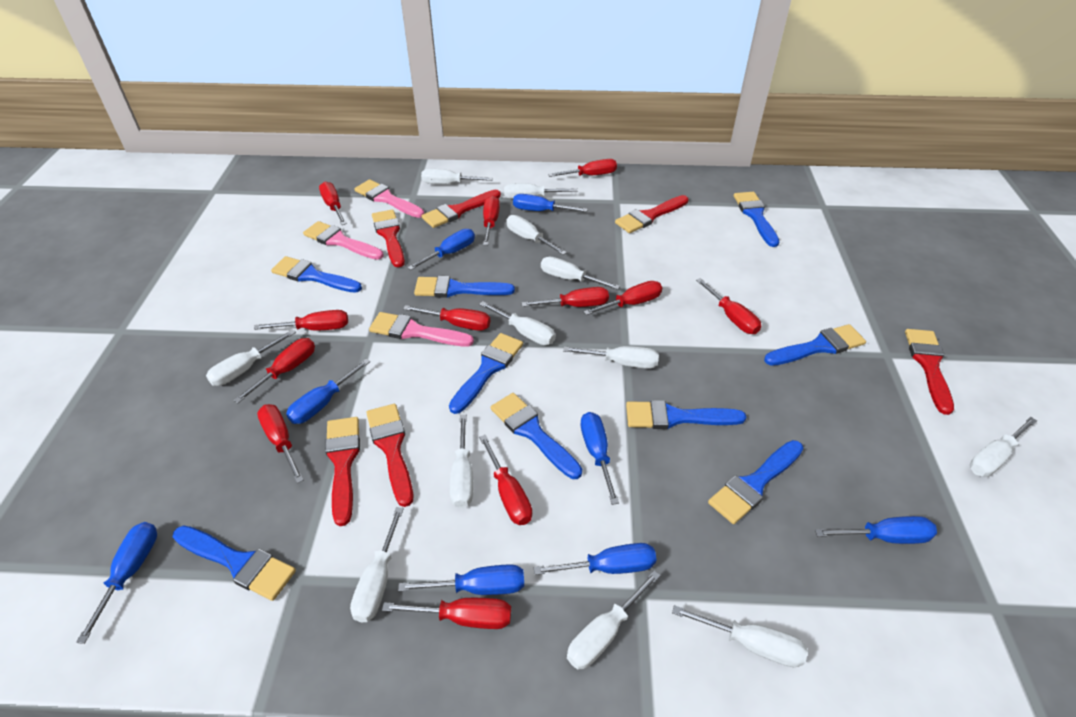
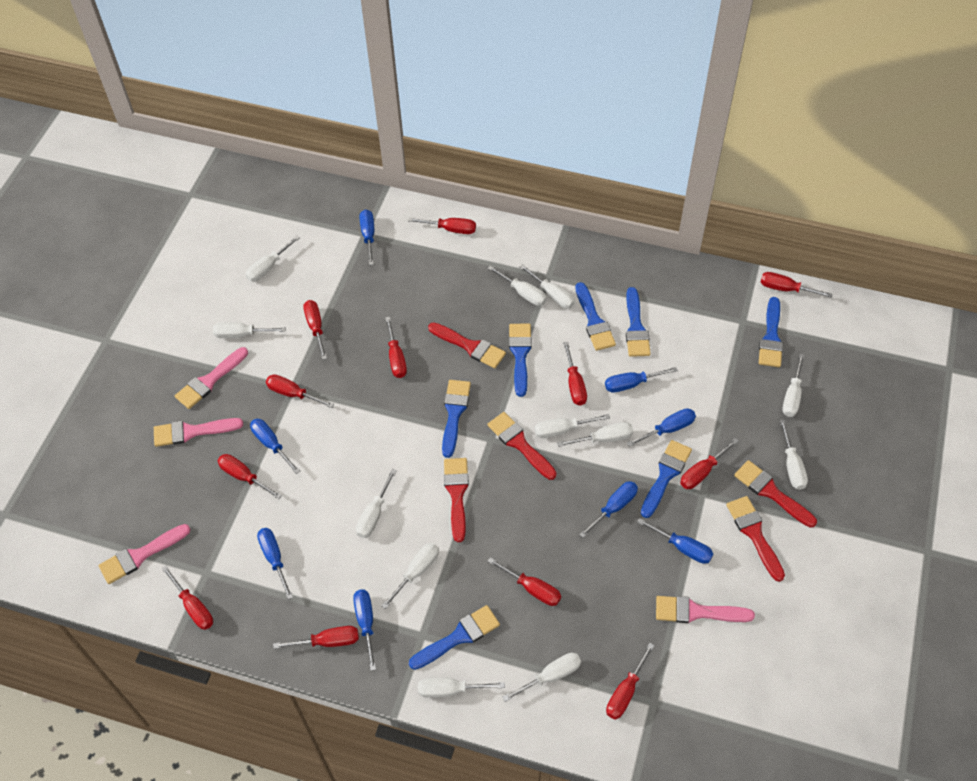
blue brush: [173,525,296,601] [271,256,362,293] [414,276,515,298] [449,333,523,414] [491,393,582,479] [626,400,747,429] [708,440,803,524] [734,192,779,247] [764,324,866,366] = 9 -> [409,605,500,670] [442,380,471,458] [509,324,532,397] [575,282,616,351] [626,287,651,357] [641,440,692,518] [759,297,783,367] = 7
pink brush: [303,221,383,260] [354,179,424,218] [369,312,474,347] = 3 -> [98,524,191,584] [154,418,243,447] [175,347,248,409] [656,596,755,623] = 4
red brush: [325,417,360,526] [366,404,413,507] [372,210,405,267] [422,190,501,228] [615,195,689,233] [905,329,954,415] = 6 -> [428,322,506,369] [444,458,469,542] [487,412,557,480] [726,496,785,582] [734,460,817,527] = 5

